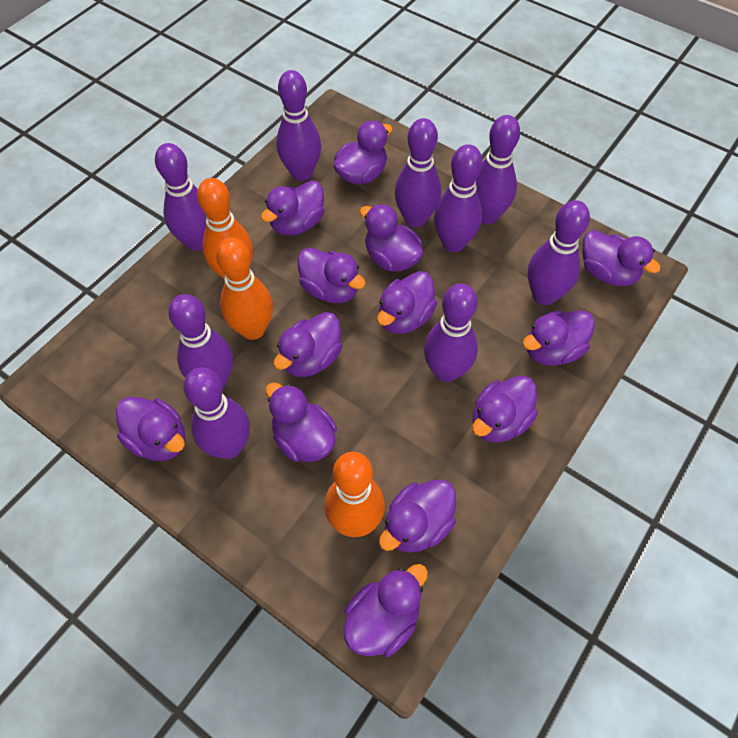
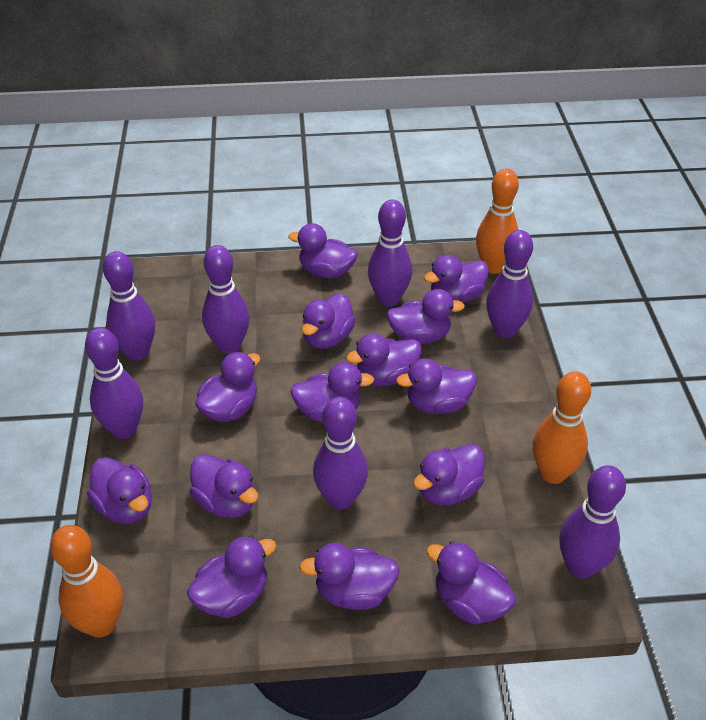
purple bowling pin: [155,143,206,251] [168,294,233,388] [183,367,250,459] [276,70,321,181] [394,118,441,227] [424,283,478,382] [434,144,482,252] [476,115,520,224] [528,200,590,305] = 9 -> [85,328,143,439] [103,251,155,361] [202,245,250,354] [313,397,368,510] [368,199,412,306] [486,230,533,338] [559,465,626,579] = 7
purple duck: [116,397,185,461] [261,180,325,236] [266,382,337,462] [273,312,343,377] [298,247,366,303] [333,120,393,185] [344,564,428,657] [360,204,423,272] [377,271,437,334] [379,479,456,553] [472,376,538,443] [523,310,595,366] [582,230,661,286] = 13 -> [87,457,152,524] [187,536,276,618] [190,454,259,518] [195,352,261,422] [288,223,358,278] [290,362,374,422] [299,543,400,610] [302,293,356,349] [346,333,422,386] [387,289,465,344] [396,358,477,414] [413,444,485,506] [424,255,489,303] [426,541,516,625] = 14

